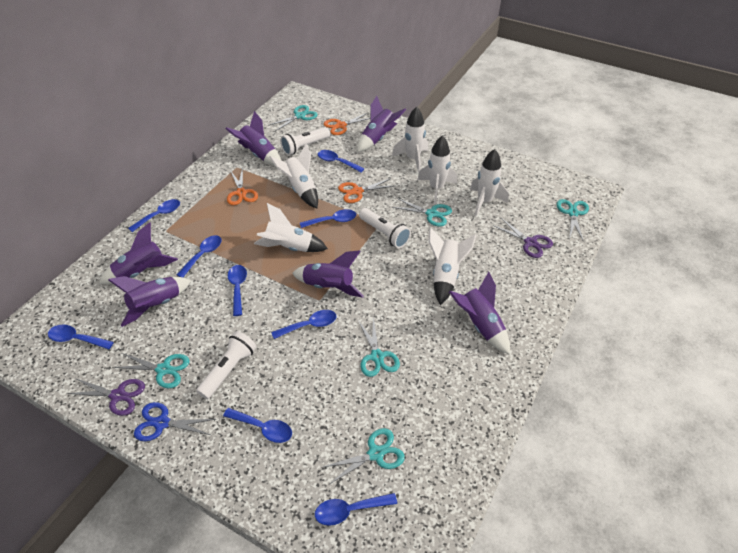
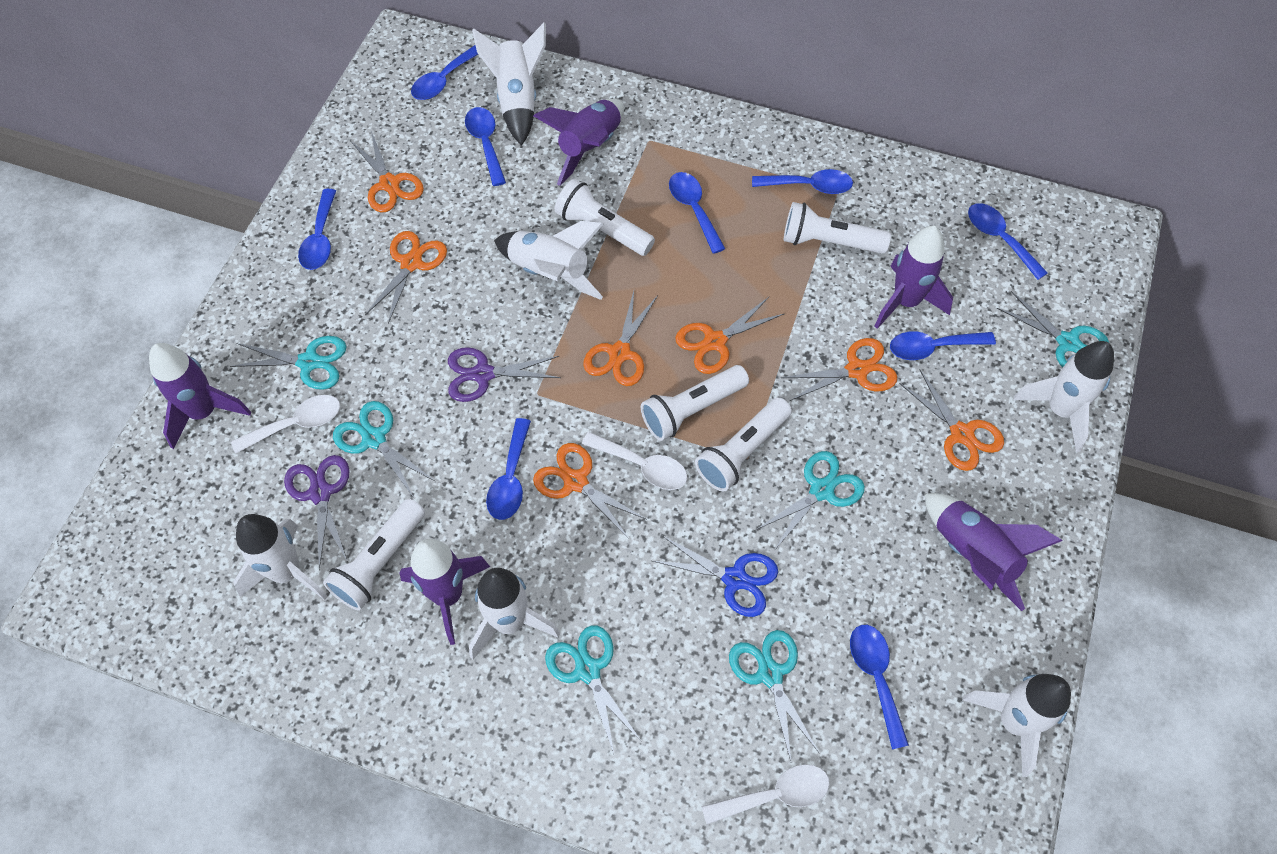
orange scissors: [227,167,258,205] [324,113,371,135] [338,178,393,203] = 3 -> [350,131,424,212] [365,231,447,324] [533,443,647,539] [583,291,658,386] [675,297,785,374] [781,338,897,401] [899,370,1004,471] = 7
purple rocket: [99,222,178,284] [108,276,191,327] [226,111,281,166] [292,250,364,298] [357,96,406,152] [449,272,510,355] = 6 -> [149,343,251,449] [399,539,490,645] [534,99,624,186] [875,226,953,329] [925,493,1063,611] = 5
white flashlight: [196,331,256,399] [280,127,330,155] [359,208,411,248] = 3 -> [323,499,425,611] [555,179,655,256] [641,365,749,441] [695,397,792,491] [784,202,891,254] = 5
white spoon: none = 0 -> [231,395,340,454] [582,432,688,490] [701,764,830,824] = 3

